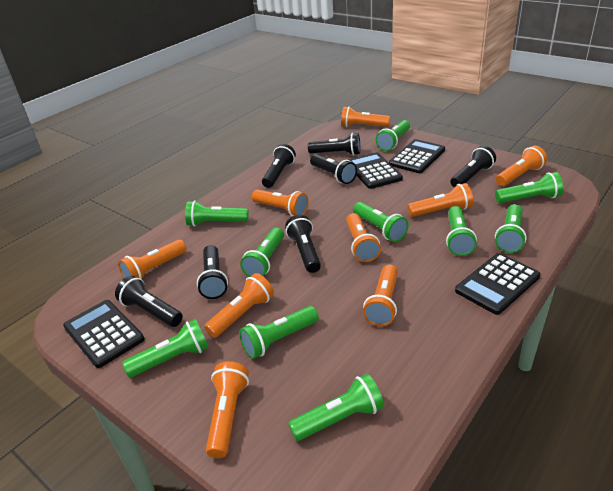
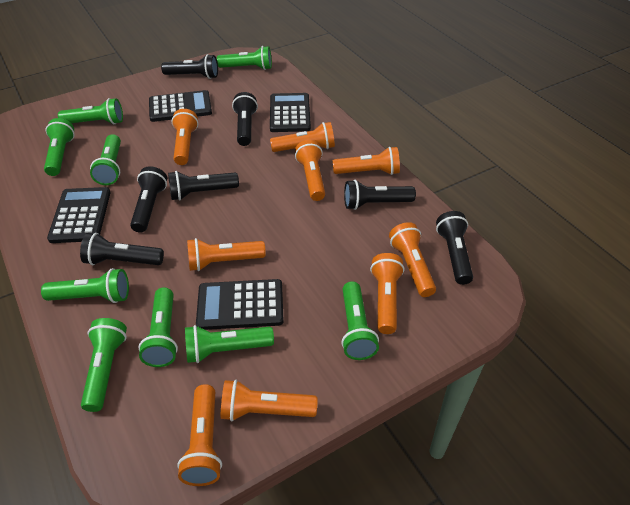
green flashlight: [122,319,209,377] [185,200,249,227] [239,306,319,359] [240,228,284,277] [288,374,384,441] [353,202,408,242] [376,120,410,151] [446,206,477,256] [495,172,563,203] [495,204,526,253] = 10 -> [41,268,129,303] [44,118,75,176] [58,98,123,124] [81,318,127,412] [90,134,121,185] [138,287,178,367] [185,325,274,363] [217,46,272,70] [341,281,379,360] = 9

